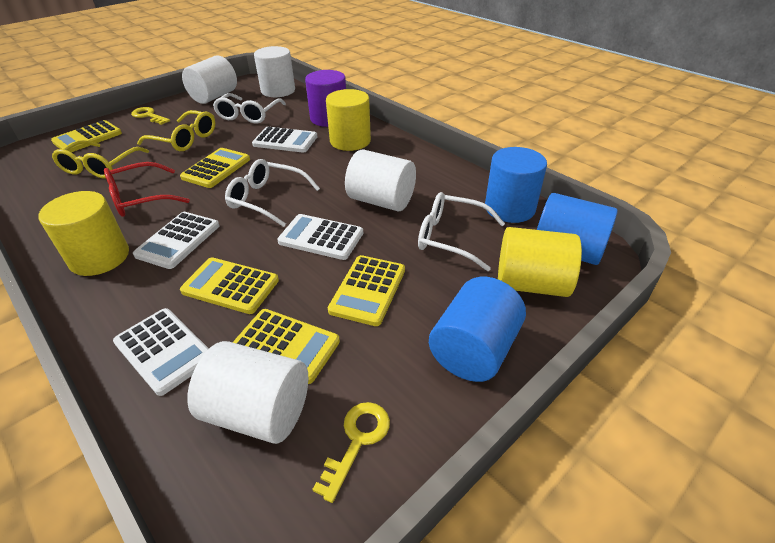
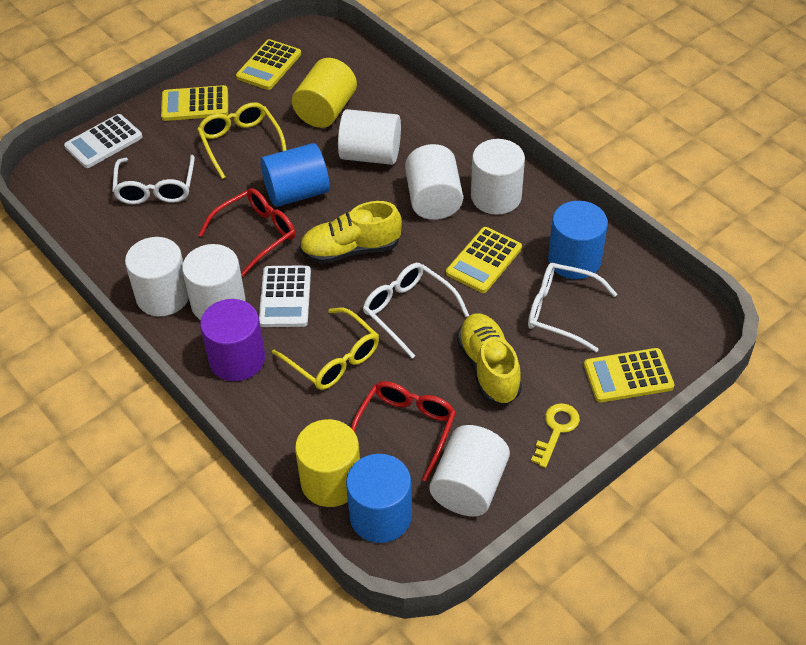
red glasses: [104,162,190,217] = 1 -> [199,188,295,276] [351,381,456,482] = 2
white calculator: [113,308,209,396] [133,212,219,269] [252,127,317,153] [277,214,363,260] = 4 -> [64,114,143,168] [259,265,311,327] = 2
white cylinder: [182,55,237,104] [187,341,308,444] [254,46,295,97] [345,150,416,212] = 4 -> [125,237,189,316] [182,244,246,320] [338,109,401,165] [405,144,463,220] [429,425,510,516] [471,139,525,215] = 6
yellow calculator: [51,120,122,152] [180,148,250,188] [180,257,279,314] [233,309,340,384] [328,255,405,326] = 5 -> [161,85,228,121] [236,39,301,90] [446,227,522,293] [584,348,674,403] = 4
yellow cylinder: [38,191,129,276] [326,89,371,151] [498,227,582,297] = 3 -> [292,58,357,128] [295,419,360,507] = 2
yellow key: [131,107,170,125] [312,402,390,503] = 2 -> [531,403,580,468] = 1
yellow shoe: none = 0 -> [299,201,402,264] [457,313,522,405] = 2

